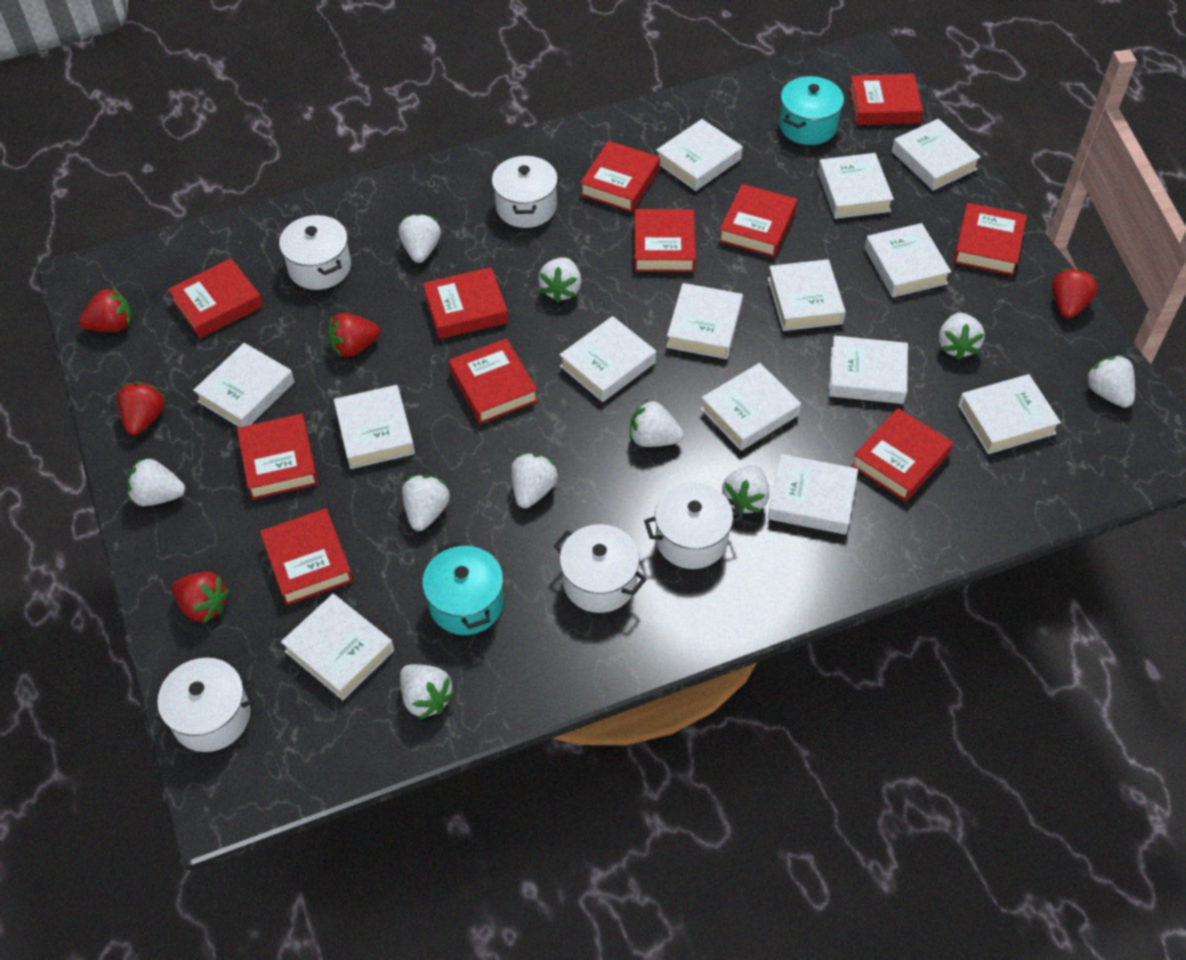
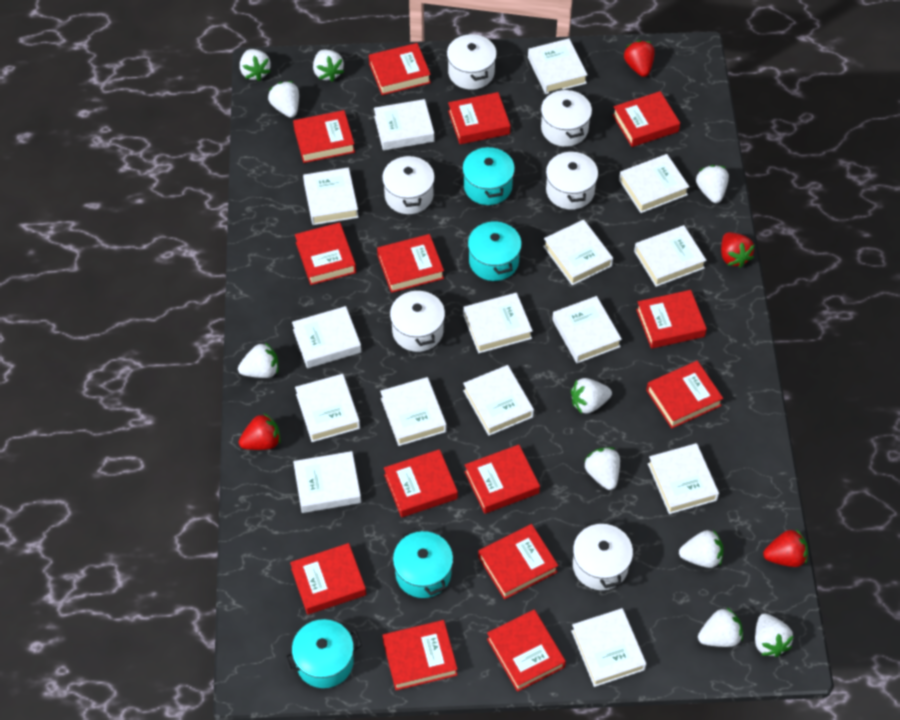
red book: [168,258,263,338] [237,413,318,500] [260,508,353,605] [423,267,508,339] [449,338,538,424] [580,141,660,212] [635,209,696,272] [719,184,797,257] [849,74,923,125] [851,408,953,501] [953,203,1027,275] = 11 -> [290,543,366,615] [293,110,355,163] [295,222,356,285] [369,43,431,95] [377,234,444,293] [383,620,458,690] [384,449,458,517] [448,92,511,144] [464,445,540,514] [478,524,558,599] [487,609,566,692] [613,91,680,147] [636,290,707,349] [646,361,723,428] = 14
red strawberry: [79,287,132,332] [117,382,165,435] [172,572,230,623] [328,313,380,358] [1052,268,1098,319] = 5 -> [239,413,281,450] [624,40,655,77] [721,232,754,268] [763,529,808,567] = 4
turquoise pot: [422,541,504,635] [779,76,844,145] = 2 -> [284,619,362,688] [393,528,453,598] [462,145,515,205] [468,219,522,281] = 4
white book: [193,343,295,427] [281,594,394,700] [334,385,415,469] [559,316,656,402] [656,119,743,191] [666,283,743,359] [701,363,801,451] [768,259,846,331] [768,454,858,535] [818,153,894,219] [829,336,908,404] [865,223,951,297] [892,119,981,191] [958,374,1061,454] = 14 -> [292,306,361,368] [293,451,361,513] [295,374,360,442] [303,167,359,225] [374,99,434,150] [380,377,447,446] [463,293,533,353] [463,365,534,436] [528,38,588,94] [543,220,613,285] [552,296,622,363] [571,608,646,687] [619,154,689,213] [634,225,706,287] [648,443,719,514] = 15
white pot: [149,658,256,752] [279,215,351,290] [492,155,558,228] [554,524,647,613] [644,482,743,569] = 5 -> [382,154,435,214] [390,288,445,352] [447,33,497,90] [541,88,592,147] [546,149,598,210] [573,519,633,590] = 6

